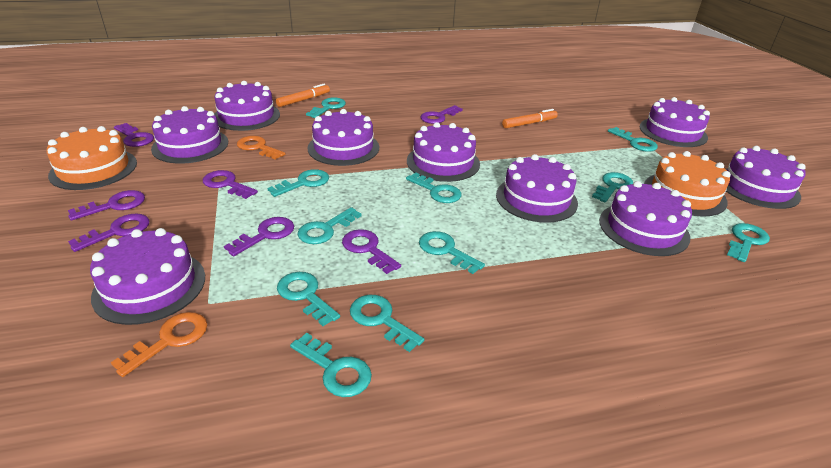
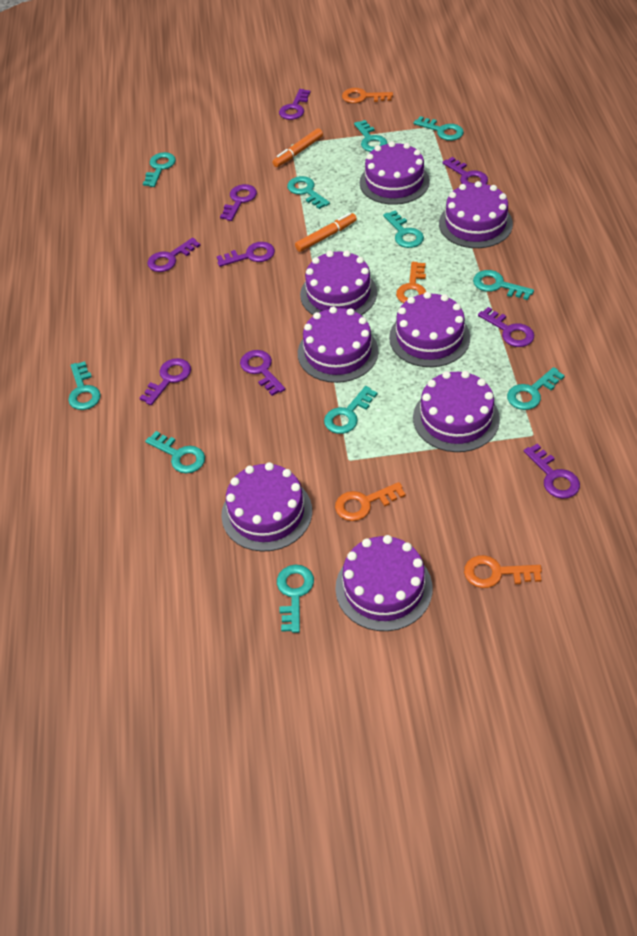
orange cake: [47,126,137,190] [644,151,731,217] = 2 -> none = 0
orange key: [111,312,207,377] [237,136,285,160] = 2 -> [335,482,406,521] [342,88,393,103] [396,262,426,303] [464,555,542,588] = 4
purple cake: [90,228,205,325] [151,106,228,164] [214,81,280,131] [308,109,379,166] [407,122,480,182] [496,154,578,223] [599,181,692,256] [639,97,710,147] [726,146,806,209] = 9 -> [222,462,312,552] [298,307,378,383] [300,250,377,315] [335,535,432,631] [359,141,430,205] [389,292,470,367] [413,371,500,452] [439,181,513,248] = 8
purple key: [68,190,145,221] [68,214,150,252] [114,123,154,147] [203,170,258,199] [224,217,294,256] [342,229,401,274] [421,105,463,124] = 7 -> [140,358,191,405] [147,237,201,272] [217,242,275,267] [220,184,257,221] [240,350,285,396] [279,89,310,120] [442,157,488,185] [478,307,534,347] [524,444,580,499] = 9

